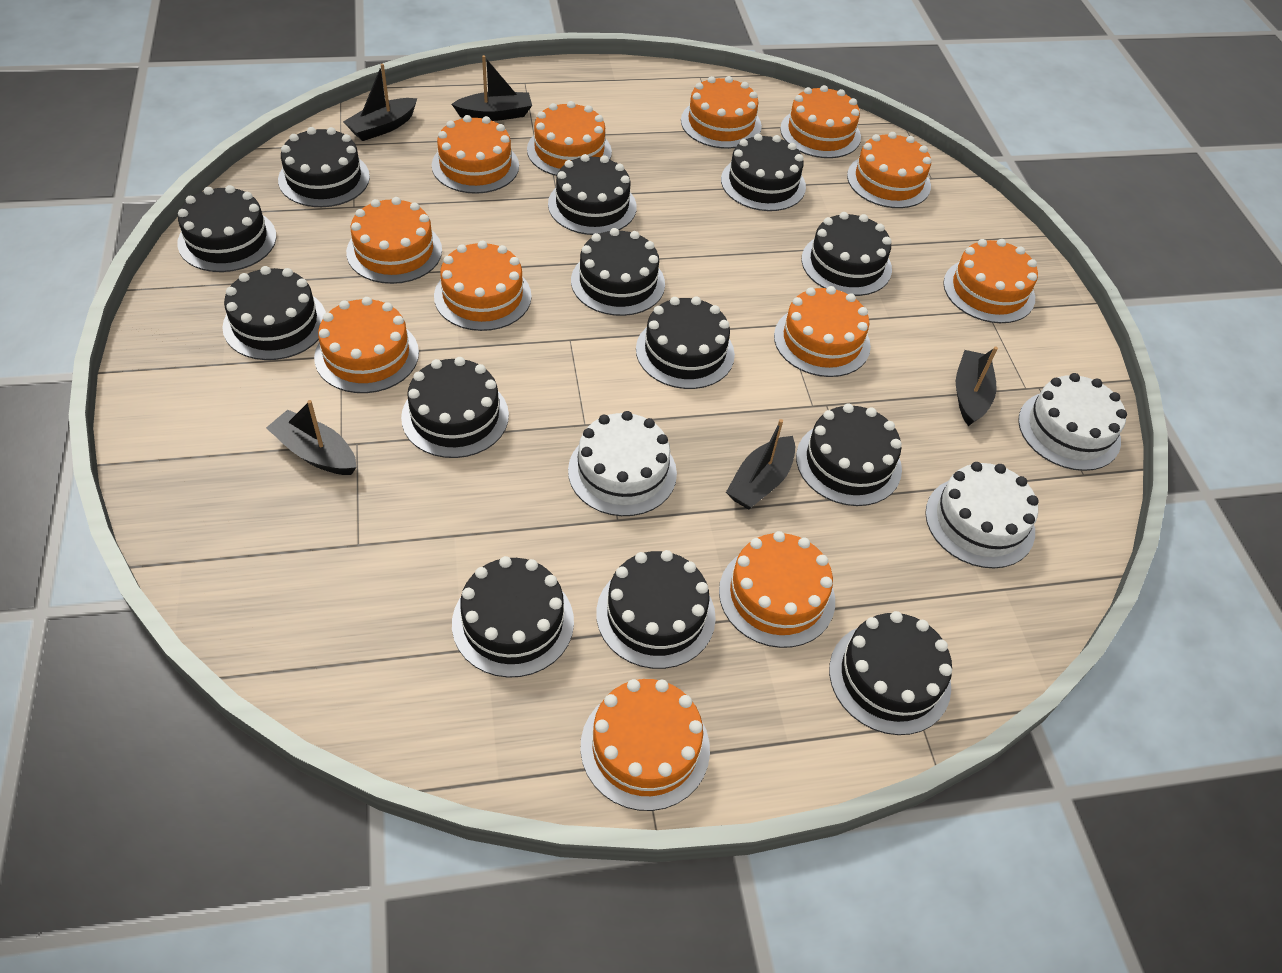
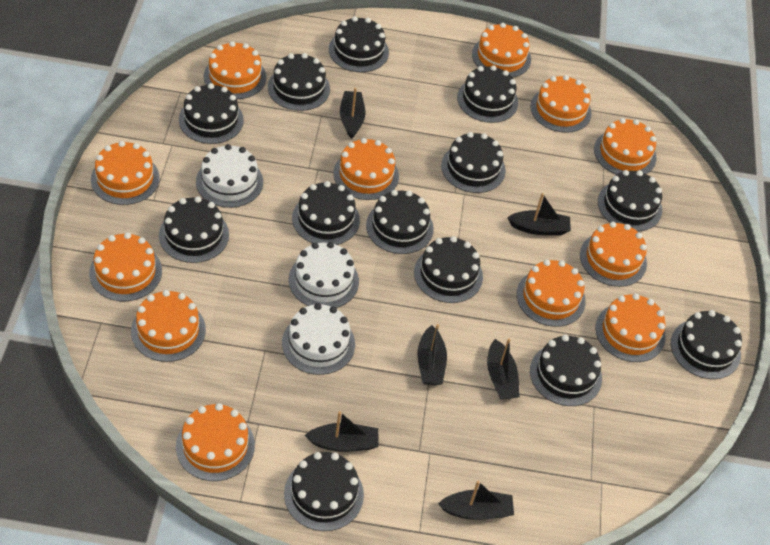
black boat: [266,400,356,475] [343,64,417,141] [452,55,532,121] [726,419,795,510] [956,347,998,426] = 5 -> [305,411,379,452] [340,88,366,139] [417,324,447,385] [438,481,514,520] [487,338,520,399] [507,193,571,235] = 6

